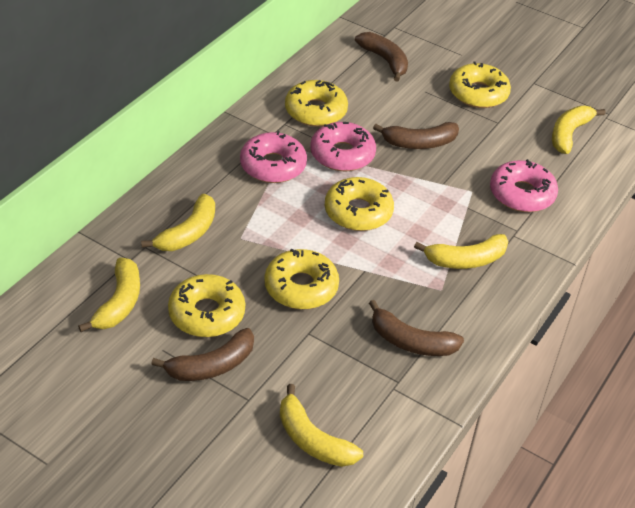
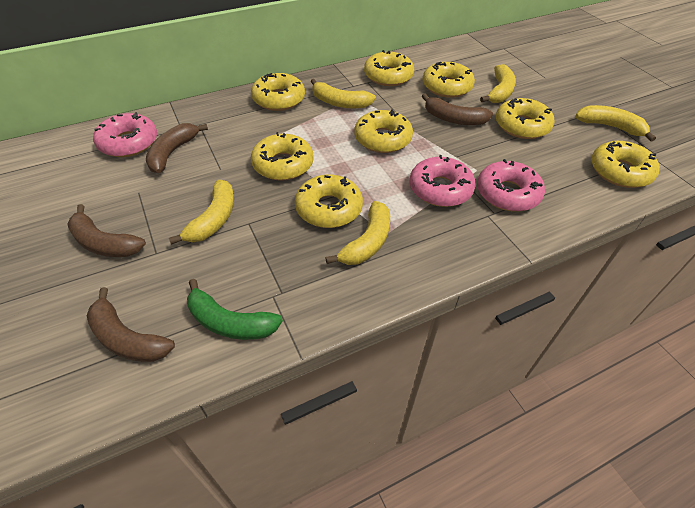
green banana: none = 0 -> [187,279,283,340] = 1
yellow donut: [168,274,245,337] [265,249,339,309] [285,80,348,127] [325,177,394,231] [449,62,511,108] = 5 -> [251,73,305,111] [251,132,314,181] [295,175,363,228] [355,109,413,153] [364,50,414,86] [423,62,475,98] [496,98,554,139] [591,141,660,188] = 8

